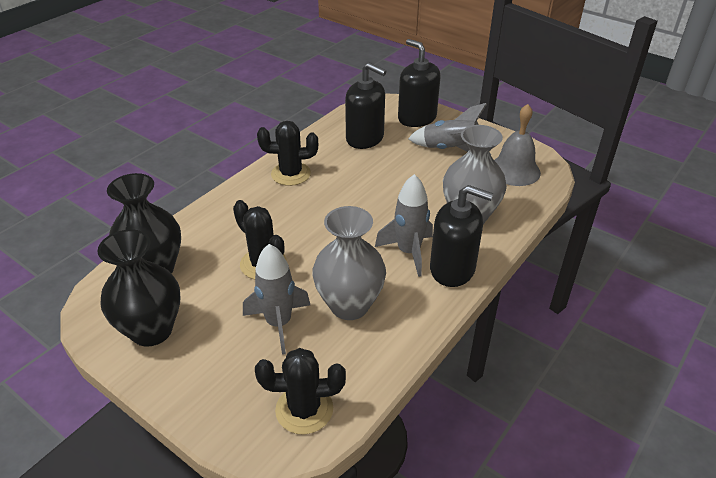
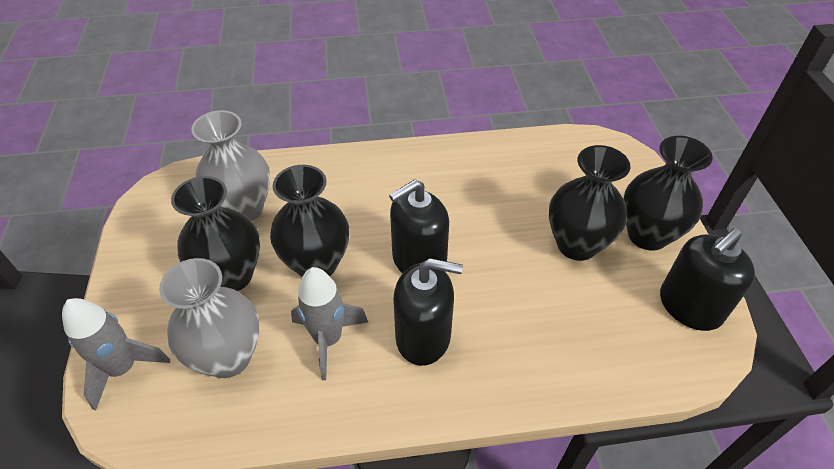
black cactus: [233,200,287,280] [255,348,346,435] [257,121,318,186] = 3 -> none = 0
black vase: [97,229,180,347] [107,173,181,274] = 2 -> [171,176,260,291] [270,165,349,277] [549,145,630,261] [624,136,712,251] = 4
grey bell: [494,104,541,186] = 1 -> none = 0
grey rocket: [243,244,310,355] [375,174,433,277] [408,103,491,155] = 3 -> [62,298,170,411] [291,267,368,380] = 2

